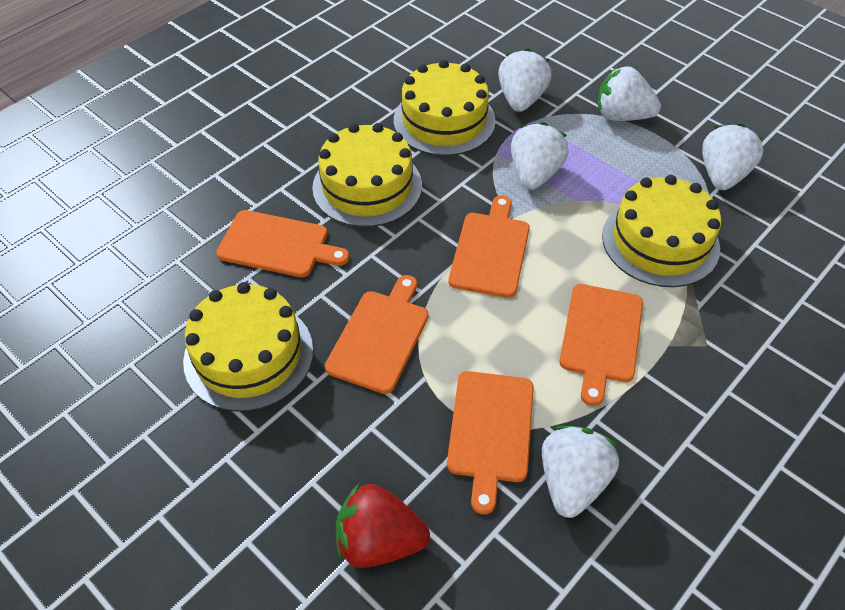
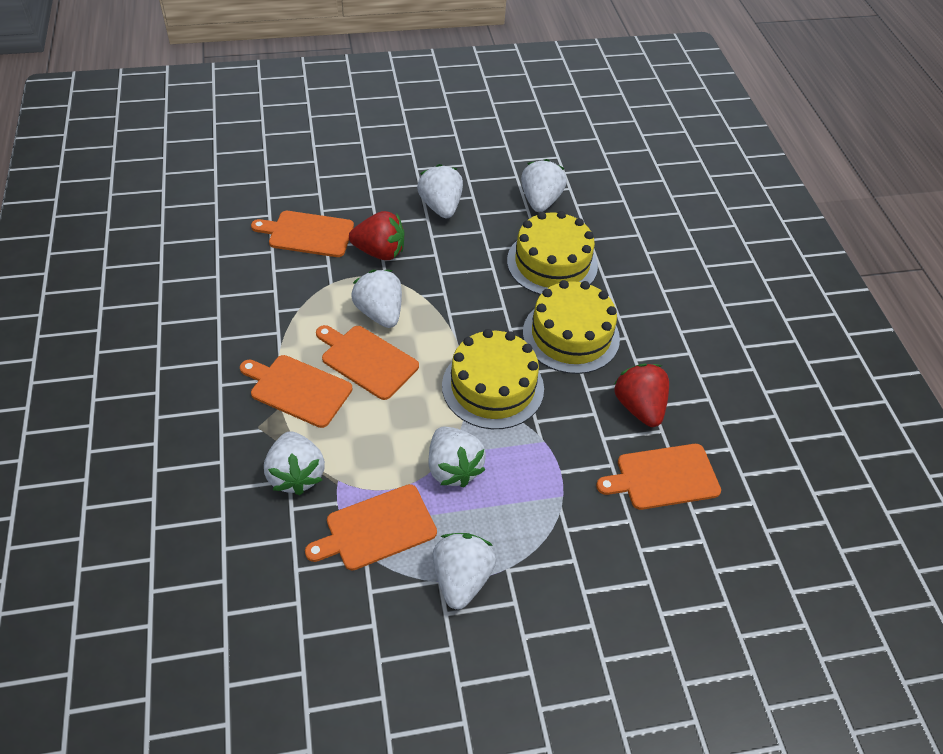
red strawberry: [336,483,430,568] = 1 -> [349,211,405,260] [614,364,669,427] = 2
white strawberry: [498,48,552,112] [511,122,569,190] [542,426,619,518] [597,66,661,121] [702,124,764,190] = 5 -> [264,431,325,495] [351,270,402,328] [417,164,463,218] [428,426,486,488] [433,533,496,609] [521,159,567,212] = 6
yellow cake: [183,282,313,412] [312,123,422,227] [394,60,496,156] [602,175,721,287] = 4 -> [442,329,544,429] [507,211,598,295] [523,280,620,374] = 3

